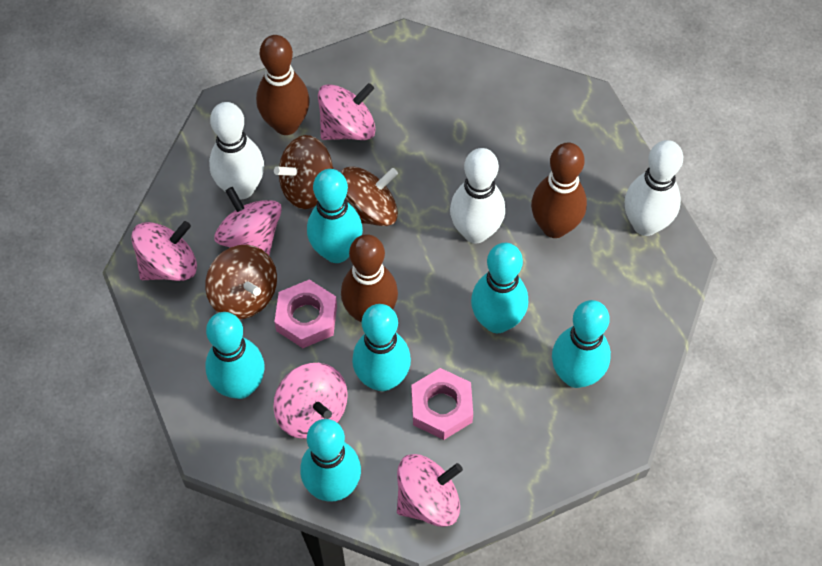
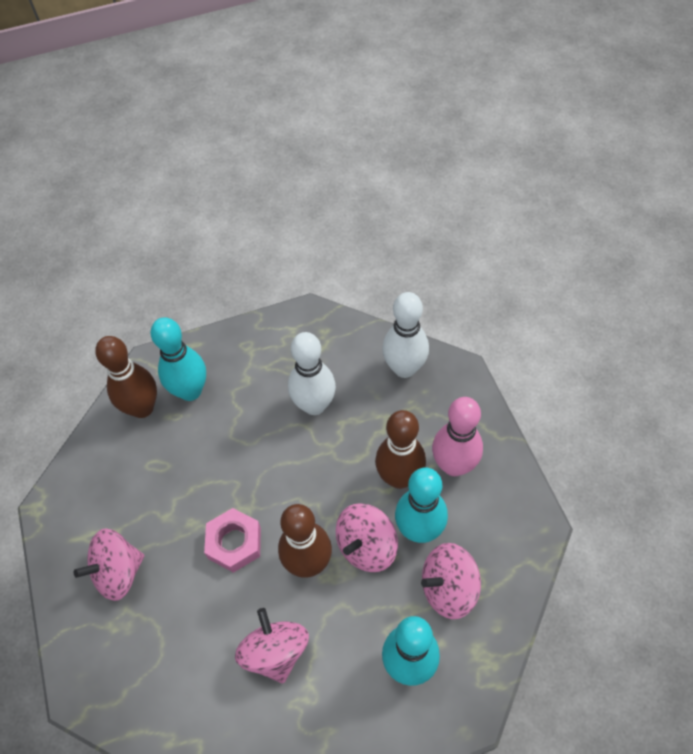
brown spinning top: [205,245,277,319] [274,135,334,209] [341,166,398,226] = 3 -> none = 0
pink bowling pin: none = 0 -> [432,397,483,476] = 1
pink nut: [274,279,337,348] [411,368,473,440] = 2 -> [204,508,261,573] = 1
pink spinning top: [131,221,197,281] [214,187,282,256] [273,363,348,439] [318,83,376,140] [397,454,463,527] = 5 -> [74,528,144,601] [235,608,309,683] [336,503,398,572] [421,543,481,619] = 4
turquoise bowling pin: [205,312,265,399] [300,419,361,502] [307,169,363,263] [352,304,411,391] [471,243,528,333] [552,300,611,388] = 6 -> [151,318,206,401] [382,616,440,686] [395,467,448,543] = 3
white bowling pin: [209,102,264,200] [450,148,505,243] [625,140,683,236] = 3 -> [288,332,336,415] [382,292,429,378] = 2

